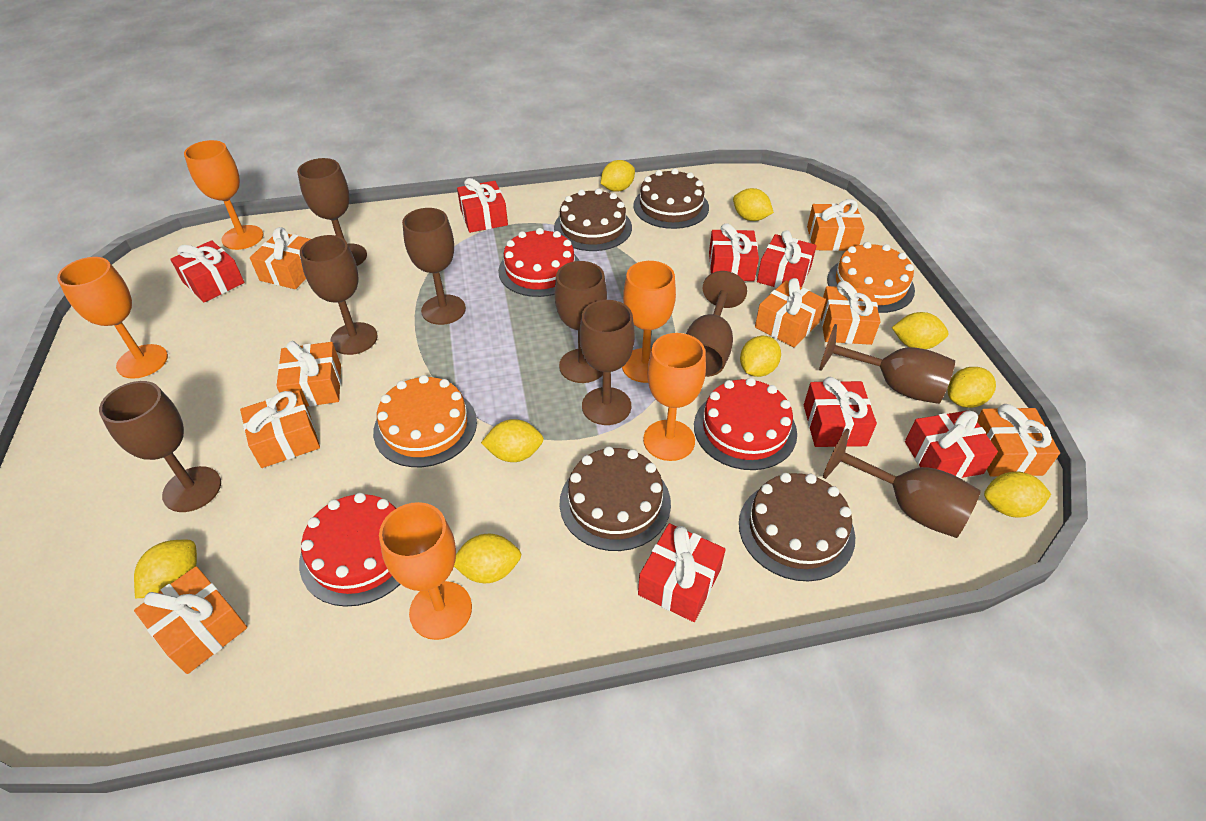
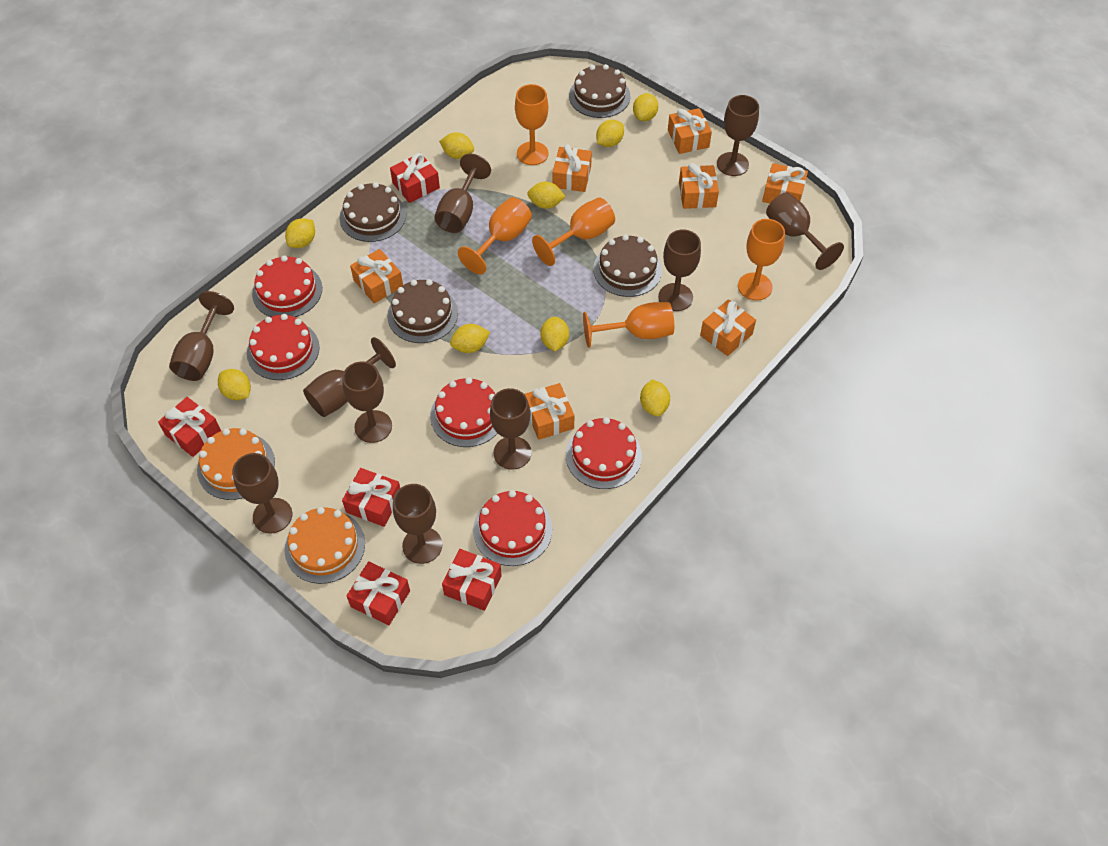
brown goblet: [99,381,221,512] [297,158,367,266] [300,235,378,355] [402,208,466,325] [554,261,607,383] [579,300,635,425] [686,271,747,377] [819,324,955,404] [823,429,981,538] = 9 -> [169,291,234,381] [232,453,292,534] [303,337,396,417] [342,361,392,443] [393,484,442,564] [434,154,491,233] [490,388,531,470] [658,229,701,311] [717,95,759,176] [766,192,844,270] = 10
orange gift: [134,566,247,674] [240,390,320,468] [250,227,310,289] [276,341,341,407] [755,278,826,347] [807,199,865,251] [821,281,881,345] [977,404,1060,476] = 8 -> [350,249,403,303] [524,383,575,440] [553,144,592,192] [668,108,712,154] [679,163,719,209] [700,299,756,356] [762,163,808,204] = 7
red cake: [299,493,400,607] [498,228,580,297] [694,378,797,470] = 3 -> [247,314,320,380] [252,255,322,317] [430,377,498,447] [473,490,552,566] [566,417,642,489] = 5
red gift: [170,240,244,302] [457,178,508,233] [638,523,726,622] [709,223,759,281] [757,230,817,288] [804,377,877,447] [905,410,998,479] = 7 -> [158,397,221,457] [342,468,400,527] [347,561,410,625] [390,153,440,203] [442,549,502,611] = 5

